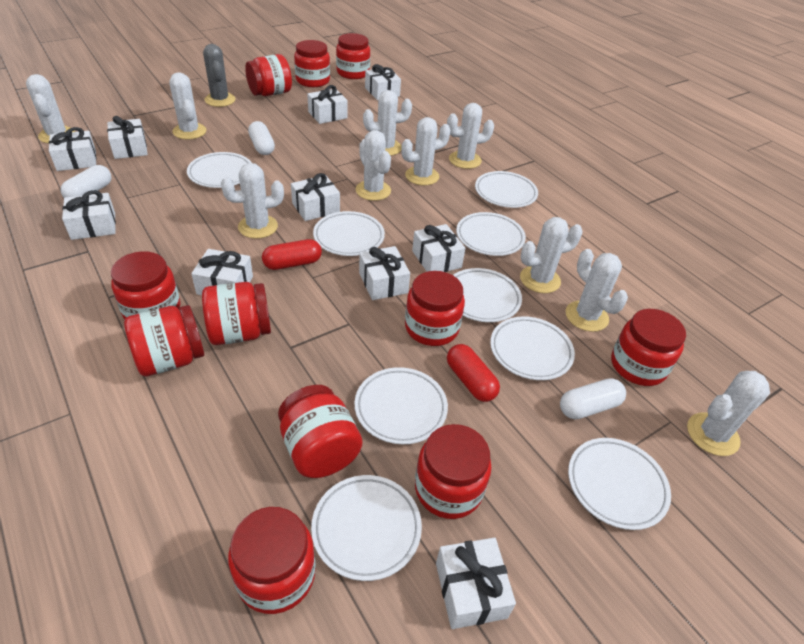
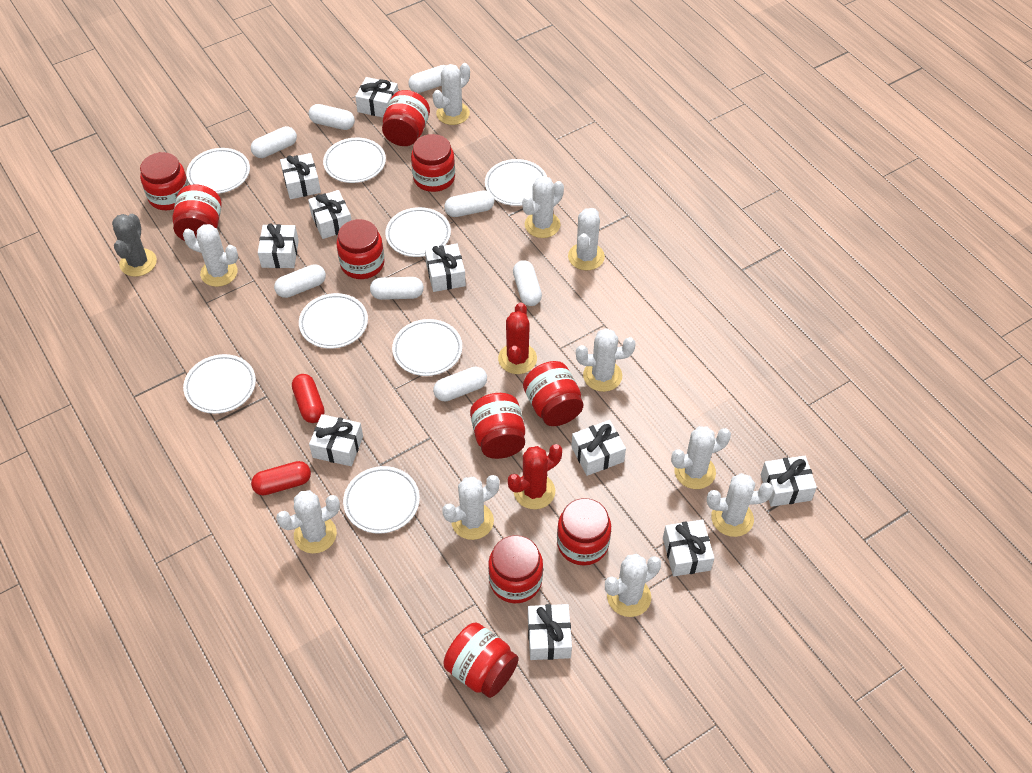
red cactus: none = 0 -> [498,302,537,374] [508,444,562,509] = 2
red jar: [111,251,180,319] [124,305,204,377] [202,282,271,345] [228,507,315,614] [245,54,292,96] [278,385,362,478] [294,40,330,87] [336,33,370,79] [405,271,465,346] [415,424,492,519] [611,309,686,386] = 11 -> [140,152,189,210] [173,185,222,241] [336,219,385,279] [382,90,430,146] [411,134,455,192] [443,622,519,698] [470,393,525,459] [488,535,543,603] [523,361,584,426] [557,498,611,565] = 10
white capsule: [61,165,111,198] [248,121,275,155] [560,378,626,420] = 3 -> [251,126,297,158] [274,264,326,298] [309,104,355,130] [370,277,424,300] [408,65,445,93] [433,367,487,402] [444,190,494,217] [513,260,542,306] = 8
white plate: [187,152,252,188] [311,475,422,581] [313,211,385,256] [355,367,448,444] [453,268,522,322] [456,212,526,256] [475,171,538,208] [490,316,575,380] [568,438,671,530] = 9 -> [183,354,256,414] [186,148,250,194] [299,293,368,349] [323,138,386,183] [343,466,420,534] [385,207,451,257] [392,319,462,376] [485,159,547,206] = 8

